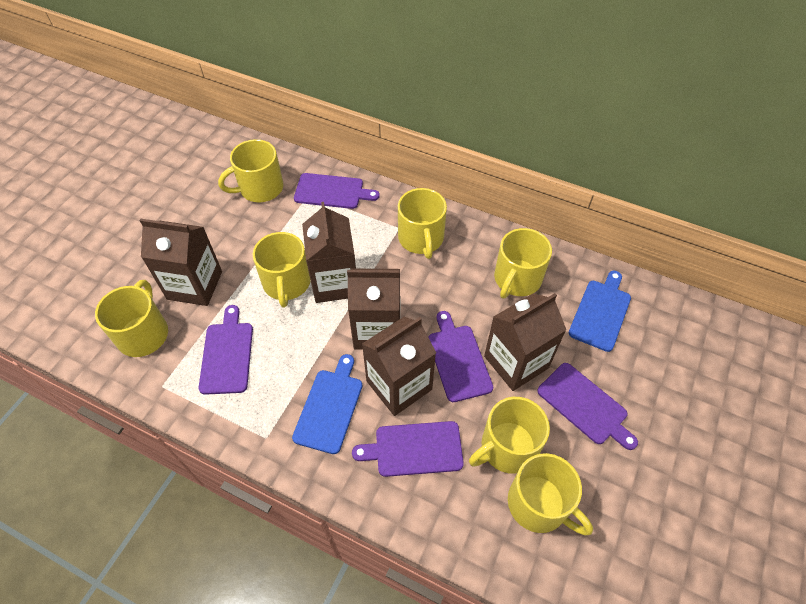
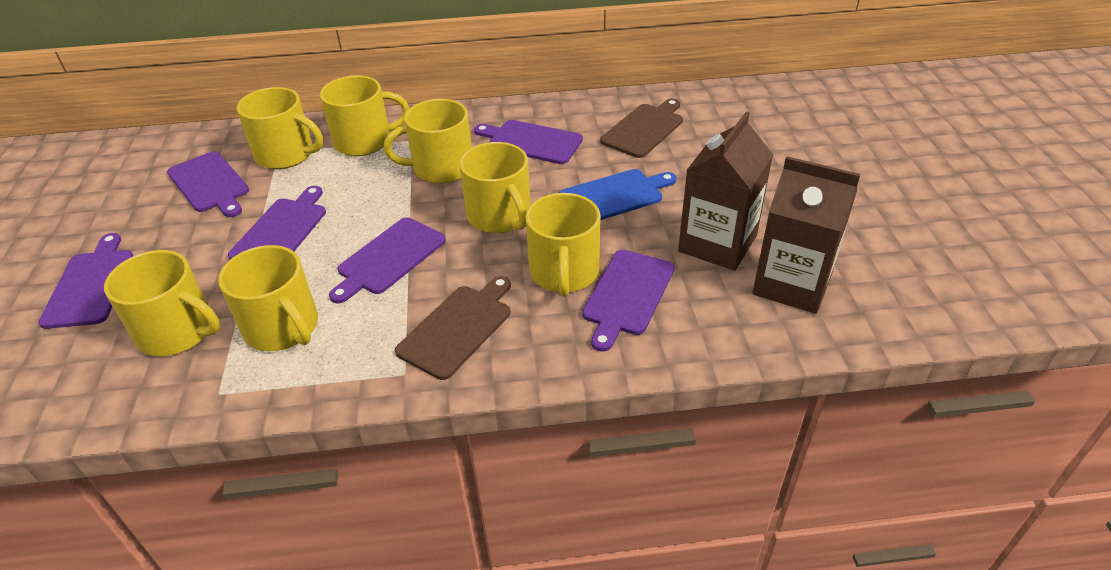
blue cutting board: [292,354,362,454] [569,271,631,352] = 2 -> [559,169,677,220] = 1
brown carton: [140,219,222,306] [302,202,356,303] [347,269,400,350] [362,317,436,416] [484,293,566,391] = 5 -> [678,111,773,271] [752,156,860,314] = 2
brown cutting board: none = 0 -> [395,276,511,380] [600,98,683,158] = 2
purple cutting board: [199,305,253,395] [294,173,380,209] [352,421,464,477] [428,311,493,402] [537,363,638,450] = 5 -> [38,233,134,329] [167,151,249,217] [228,186,326,260] [329,217,446,303] [474,120,583,164] [582,249,675,352] = 6

